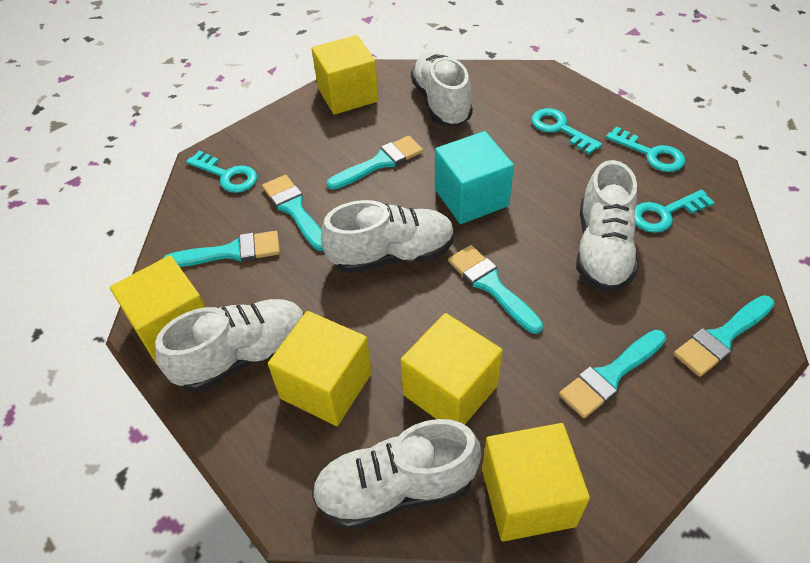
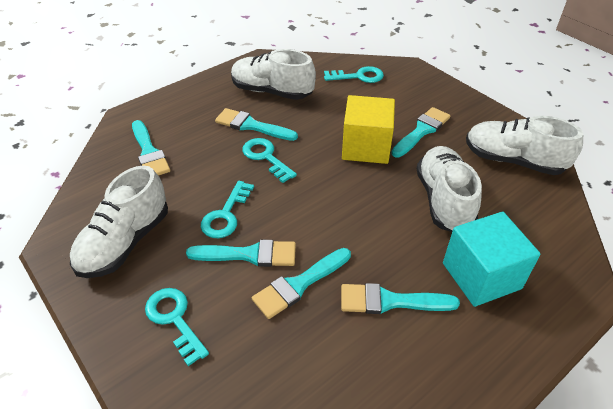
white shoe: [155,299,305,392] [312,419,481,530] [321,200,455,274] [411,50,473,126] [576,160,638,292] = 5 -> [70,165,168,278] [231,49,316,100] [416,146,482,232] [466,116,583,175] = 4
yellow cube: [110,255,205,365] [268,311,372,426] [312,35,378,115] [400,313,503,425] [482,423,590,542] = 5 -> [342,95,395,164] = 1

